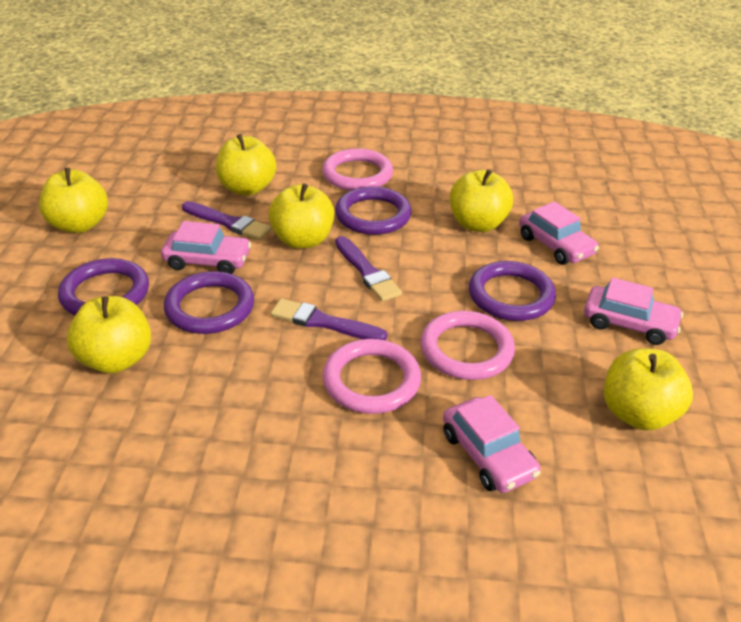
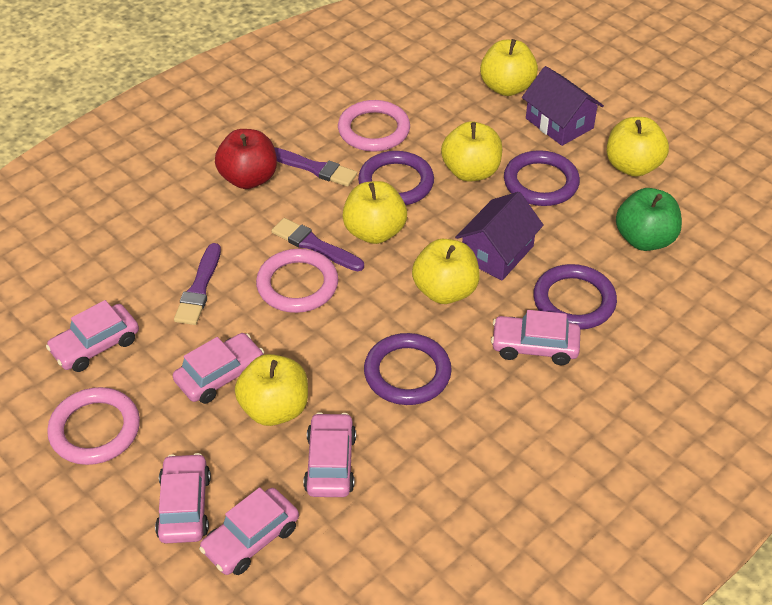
green apple: none = 0 -> [616,188,682,251] = 1
pink car: [161,221,251,274] [443,395,541,493] [519,201,599,265] [584,277,683,345] = 4 -> [46,300,139,372] [155,453,211,543] [173,333,264,404] [199,487,299,575] [303,412,356,497] [491,310,581,365] = 6
purple house: none = 0 -> [455,192,544,280] [522,66,604,146] = 2
red apple: none = 0 -> [215,129,277,189] = 1

